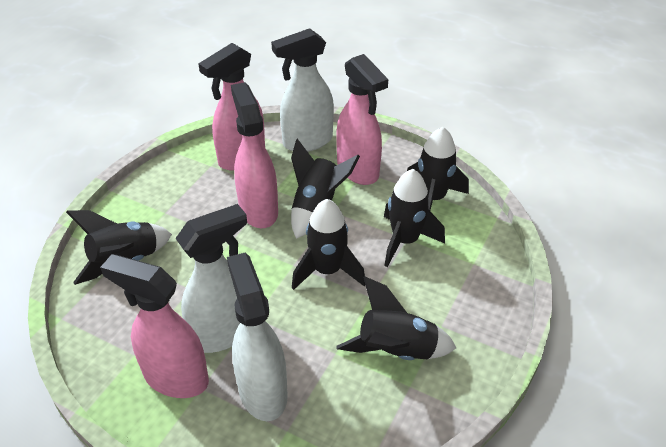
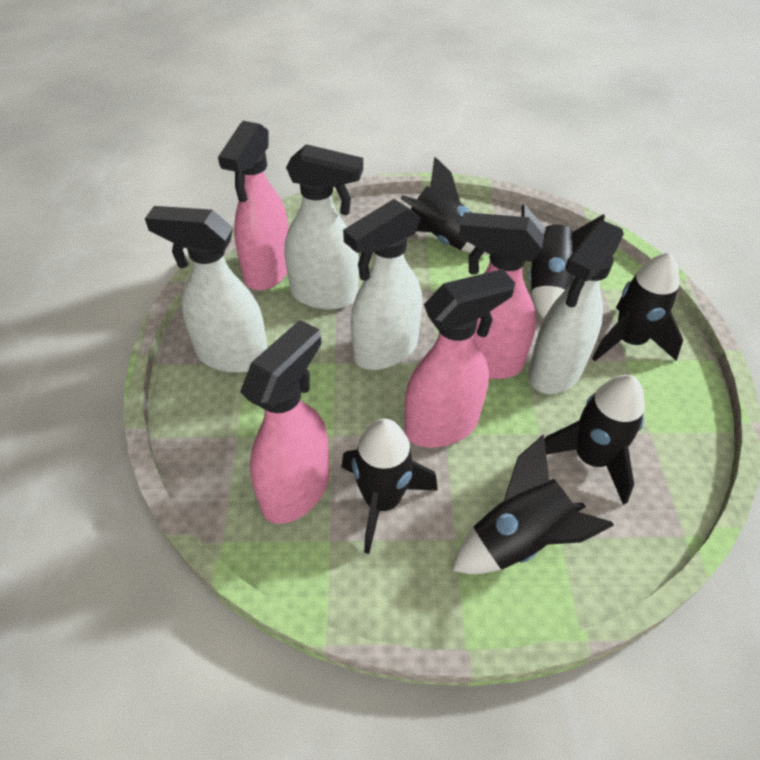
white spray bottle: [175,204,247,353] [227,253,288,421] [271,28,334,152] = 3 -> [145,206,267,373] [285,144,363,310] [343,199,422,370] [528,220,624,394] = 4

